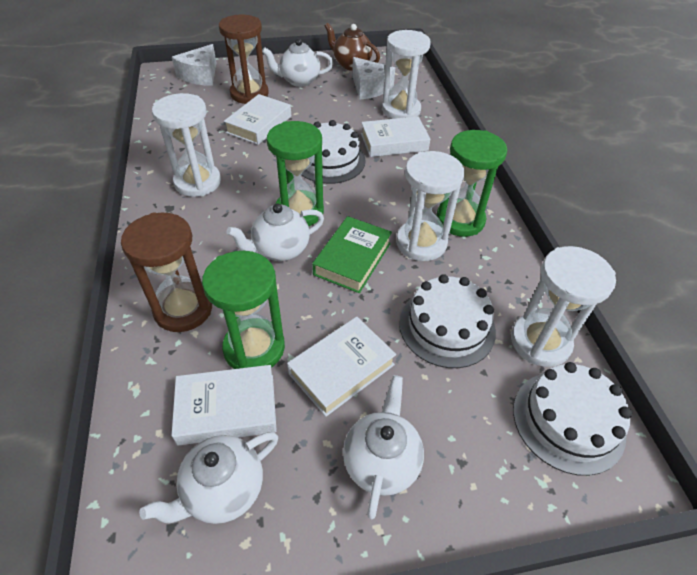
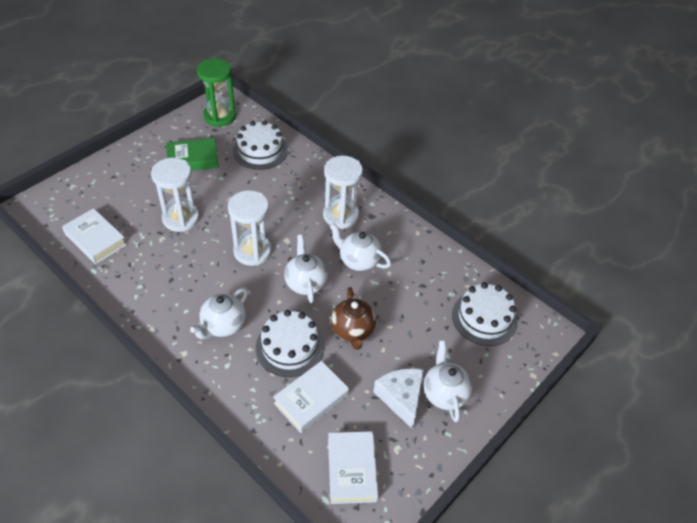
brown hourglass: [121,212,212,332] [219,14,269,104] = 2 -> none = 0
green hourglass: [202,251,285,369] [267,121,324,226] [436,130,507,237] = 3 -> [197,58,236,127] = 1
white book: [171,365,277,446] [224,94,291,145] [287,317,396,417] [361,116,430,157] = 4 -> [62,208,127,264] [273,361,349,433] [328,431,379,504] = 3
white cheese: [172,44,216,86] [352,57,395,100] = 2 -> [373,368,424,430] = 1
white hourglass: [152,93,221,197] [382,30,431,119] [396,151,465,261] [511,246,616,367] = 4 -> [151,158,199,232] [228,190,272,266] [323,156,363,229] = 3

